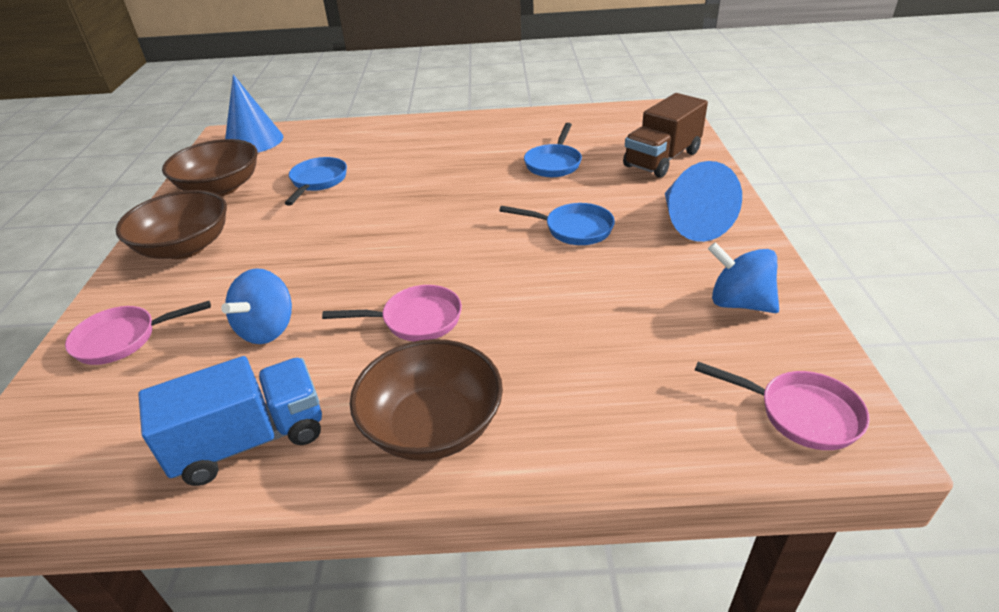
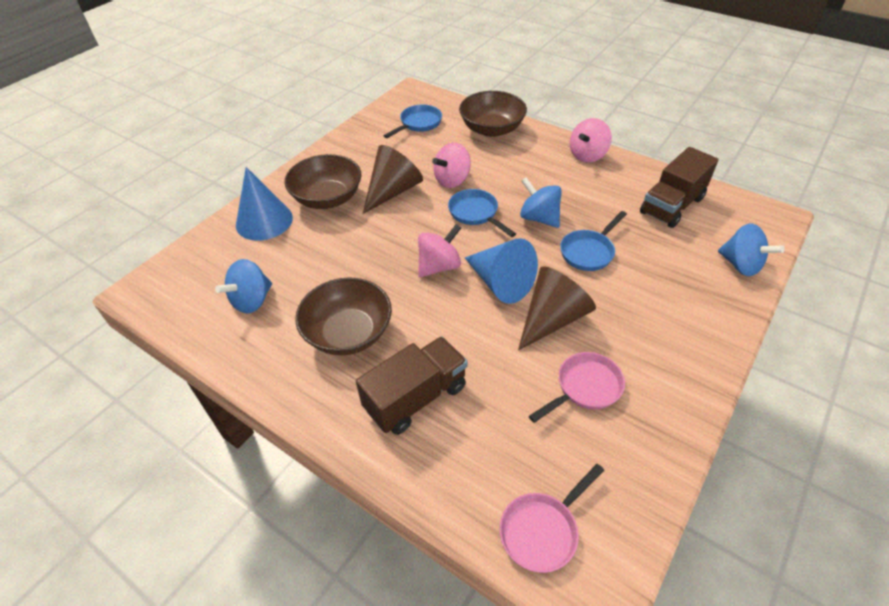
blue spinning top: [221,268,292,344] [708,242,779,313] = 2 -> [215,259,272,313] [520,177,562,228] [718,223,785,276] = 3
blue truck: [138,356,322,486] = 1 -> none = 0
brown cone: none = 0 -> [363,145,423,214] [518,266,596,351] = 2
brown truck: [623,93,708,178] = 1 -> [356,336,467,435] [640,147,719,228] = 2
pink pan: [65,301,211,365] [322,285,462,342] [695,362,870,450] = 3 -> [499,464,604,573] [529,352,625,423] = 2
pink spinning top: none = 0 -> [418,224,461,277] [432,142,471,188] [570,118,612,163] = 3

